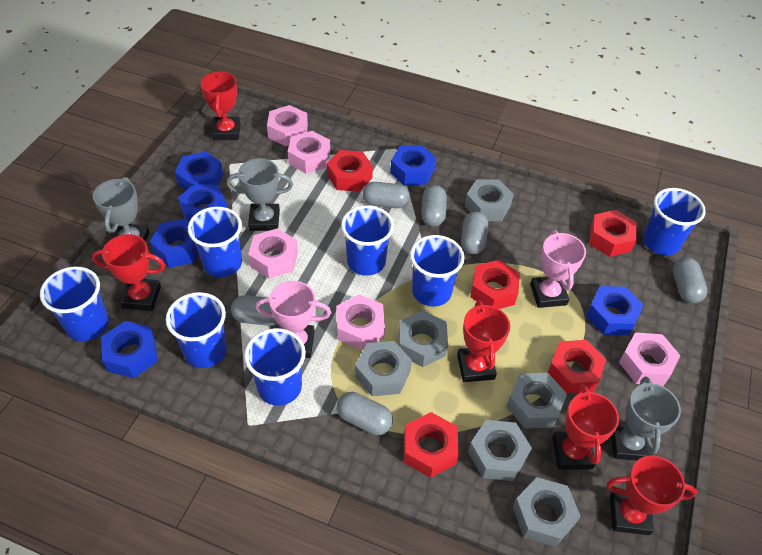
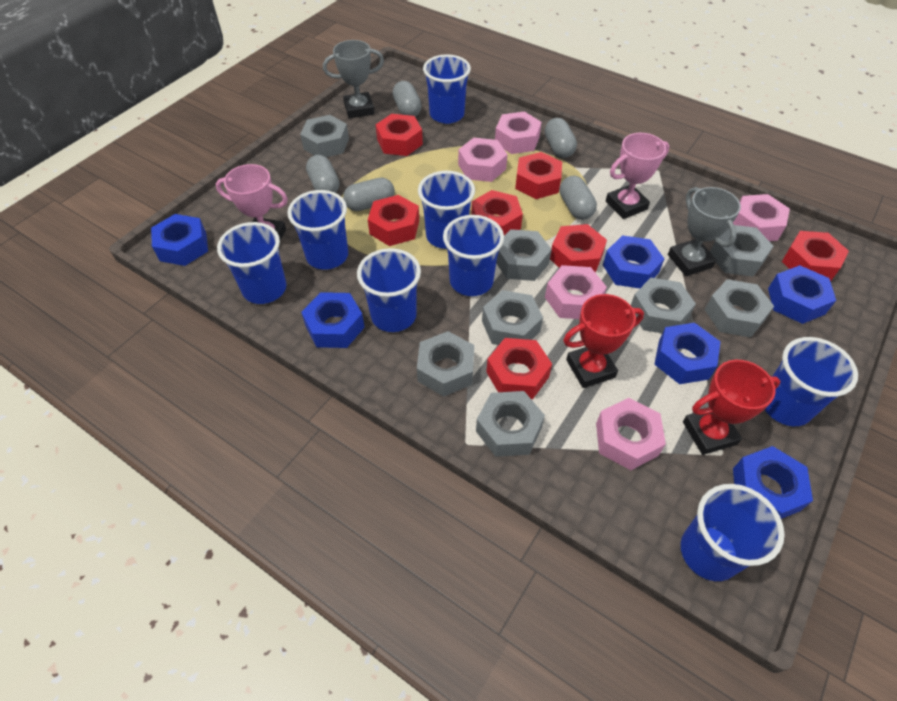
blue cup: [40,266,109,341] [166,292,227,368] [188,207,242,277] [244,328,306,406] [341,205,394,276] [410,235,465,306] [643,188,706,255] = 7 -> [217,222,286,304] [287,190,348,270] [357,248,421,332] [418,171,475,249] [423,54,471,124] [443,215,504,296] [681,484,785,581] [764,337,858,426] = 8
grey capsule: [231,295,278,326] [337,392,393,435] [362,182,410,208] [421,185,447,227] [461,211,488,254] [673,257,707,304] = 6 -> [306,155,339,193] [343,178,395,211] [393,81,422,117] [545,118,577,158] [560,176,597,220] = 5
grey nut: [355,341,412,396] [398,310,448,367] [465,180,514,221] [468,420,532,481] [506,373,567,429] [513,477,581,547] = 6 -> [300,115,349,157] [417,331,474,397] [476,391,545,457] [482,290,543,345] [496,229,552,281] [631,278,696,333] [705,279,774,338] [710,225,773,276] = 8
grey trophy: [93,177,150,242] [226,158,293,231] [611,376,681,461] = 3 -> [323,40,384,118] [668,187,741,276] = 2
red nut: [327,150,373,192] [404,412,459,478] [470,260,520,309] [548,340,606,394] [589,210,637,257] = 5 -> [368,195,419,246] [376,114,423,156] [471,190,523,236] [486,338,552,399] [515,152,562,199] [550,224,607,273] [782,231,849,282] = 7
red trophy: [92,234,165,311] [200,71,240,140] [457,301,510,382] [552,385,619,470] [606,455,697,535] = 5 -> [563,294,644,388] [683,360,780,455] = 2

